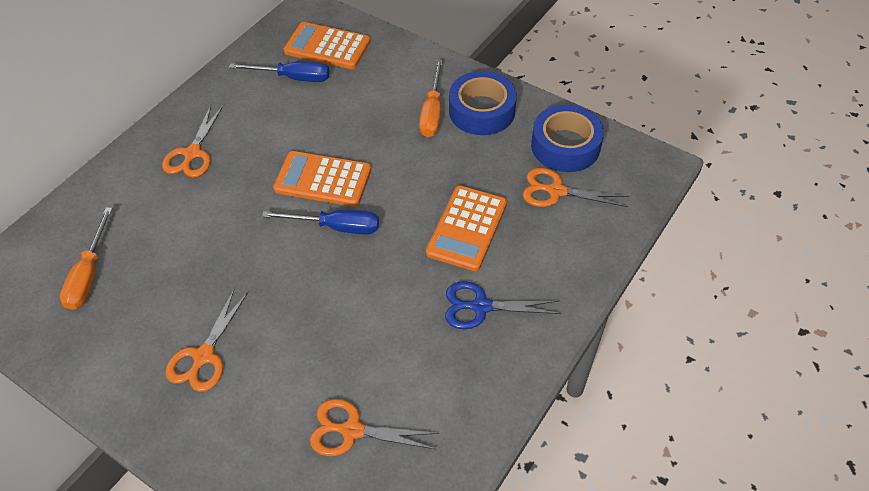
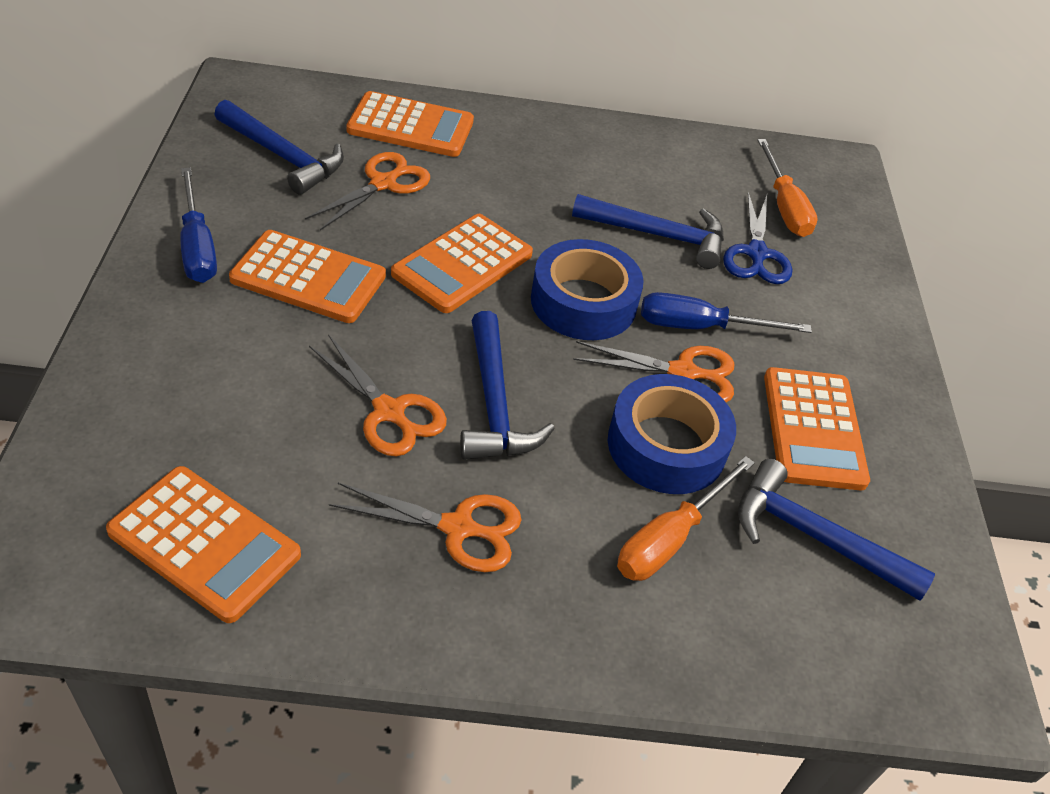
blue hammer: none = 0 -> [214,100,344,195] [460,311,555,460] [572,194,724,269] [738,459,935,601] = 4
orange calculator: [273,151,372,207] [284,22,371,69] [426,186,507,271] = 3 -> [106,466,301,623] [229,230,386,323] [346,91,474,157] [391,214,533,313] [764,367,870,490] = 5

